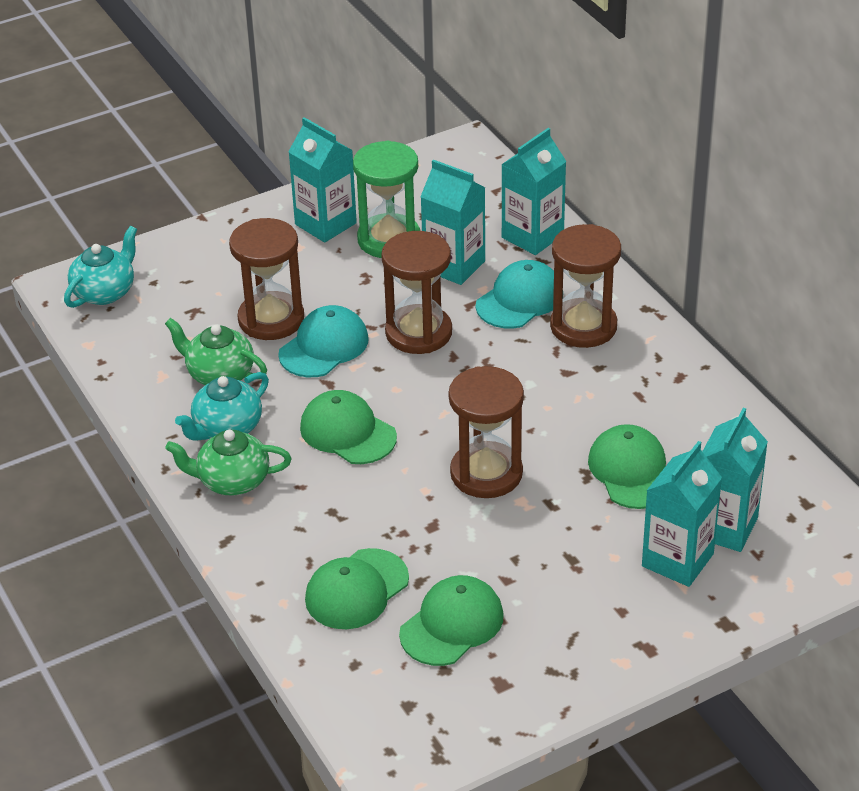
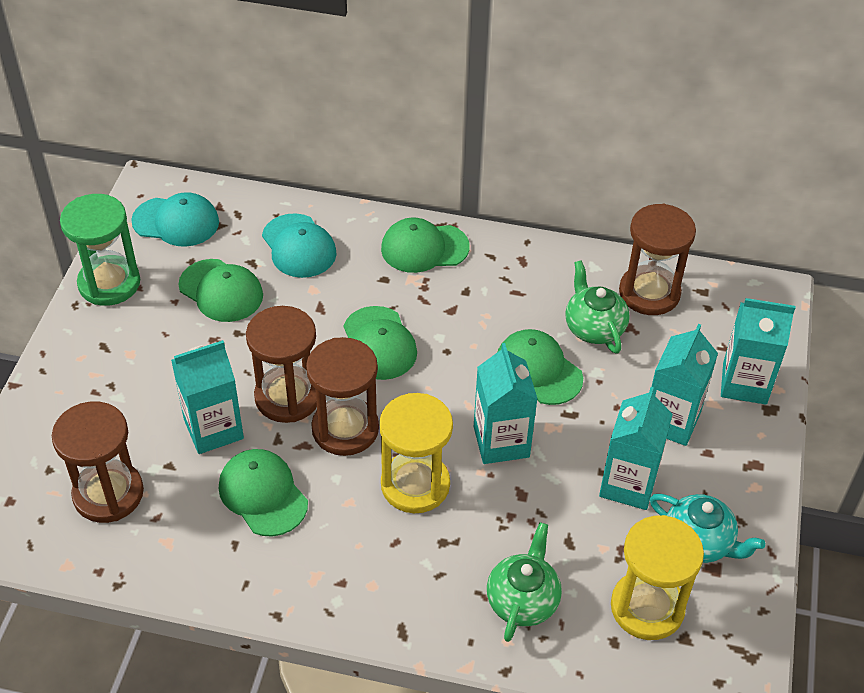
green cap: [300,390,397,464] [305,548,409,629] [399,575,504,666] [588,424,666,509] = 4 -> [178,259,263,322] [219,449,308,536] [343,306,417,380] [381,217,470,273] [498,329,583,405] = 5
turquoise teapot: [64,226,137,308] [175,372,269,441] = 2 -> [650,494,765,563] = 1
yellow hourglass: none = 0 -> [379,393,453,513] [611,515,704,640] = 2

